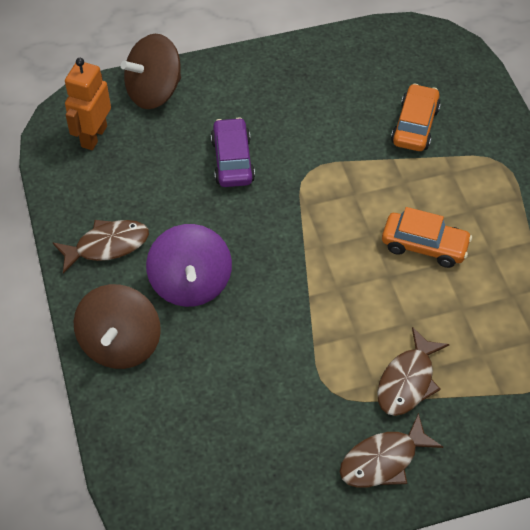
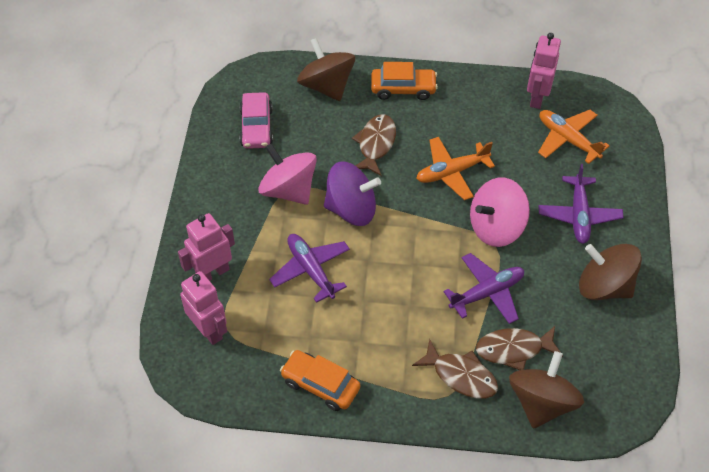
brown spinning top: [74,284,161,369] [121,34,181,109] = 2 -> [297,38,355,101] [509,351,584,429] [579,244,642,300] = 3
orange plane: none = 0 -> [416,137,495,200] [538,110,610,164] = 2
orange robot: [65,58,111,150] = 1 -> none = 0
pink car: none = 0 -> [240,92,273,149] = 1
pink robot: none = 0 -> [178,213,235,281] [180,271,227,345] [527,33,561,109] = 3
pink spinning top: none = 0 -> [258,143,317,205] [470,178,530,247] = 2
purple car: [211,117,255,187] = 1 -> none = 0
purple plane: none = 0 -> [269,234,350,303] [443,253,524,324] [538,164,624,244] = 3

